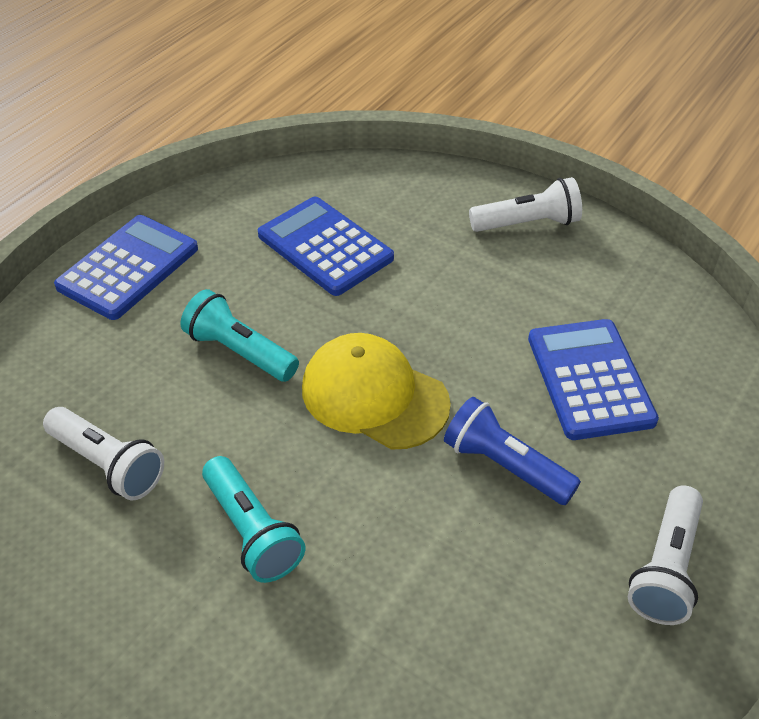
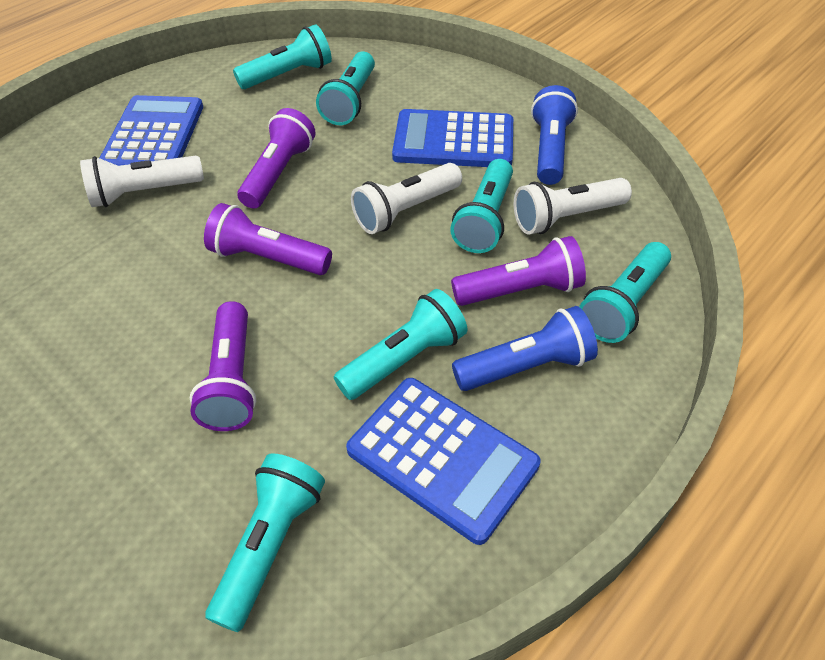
blue flashlight: [444,397,581,505] = 1 -> [452,306,598,391] [531,85,578,185] = 2
purple flashlight: none = 0 -> [190,301,256,431] [204,203,332,275] [237,108,316,209] [451,236,586,306] = 4
turquoise flashlight: [181,289,299,382] [202,456,305,583] = 2 -> [205,453,325,632] [233,24,332,89] [316,52,375,125] [334,289,468,400] [450,159,513,253] [579,242,671,343] = 6
yellow cap: [302,333,451,450] = 1 -> none = 0

